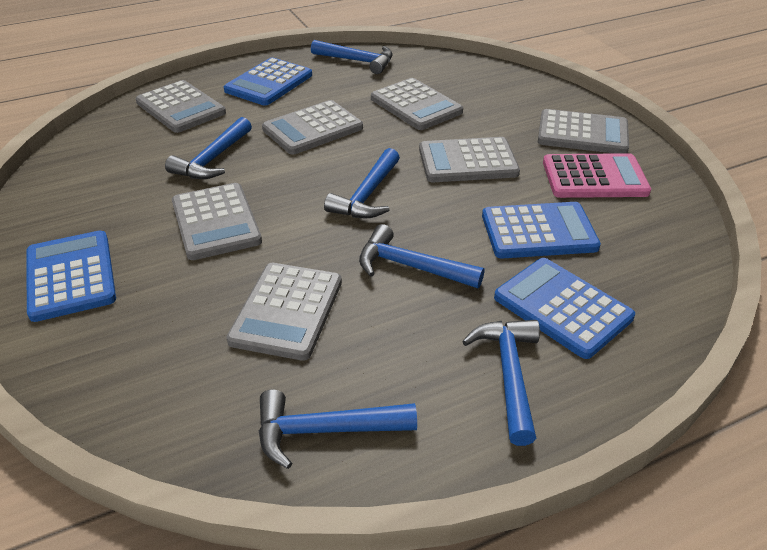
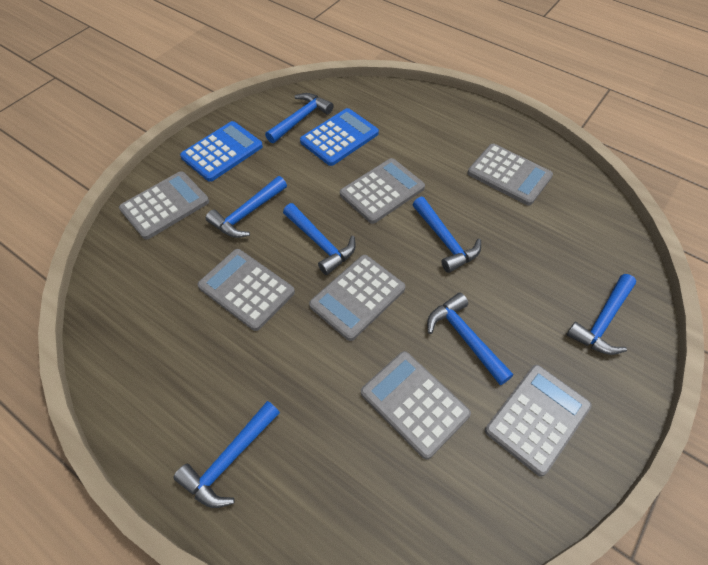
blue calculator: [26,231,116,322] [224,57,312,106] [482,202,601,259] [494,258,635,359] = 4 -> [180,121,263,182] [300,108,379,166] = 2
blue hammer: [165,117,252,179] [259,390,417,469] [311,40,393,74] [324,148,400,218] [359,224,485,288] [462,320,540,446] = 6 -> [173,401,280,508] [206,176,287,238] [265,93,333,143] [283,203,356,275] [412,197,481,273] [427,293,513,385] [566,274,636,355] = 7
pink calculator: [543,153,651,198] = 1 -> none = 0

